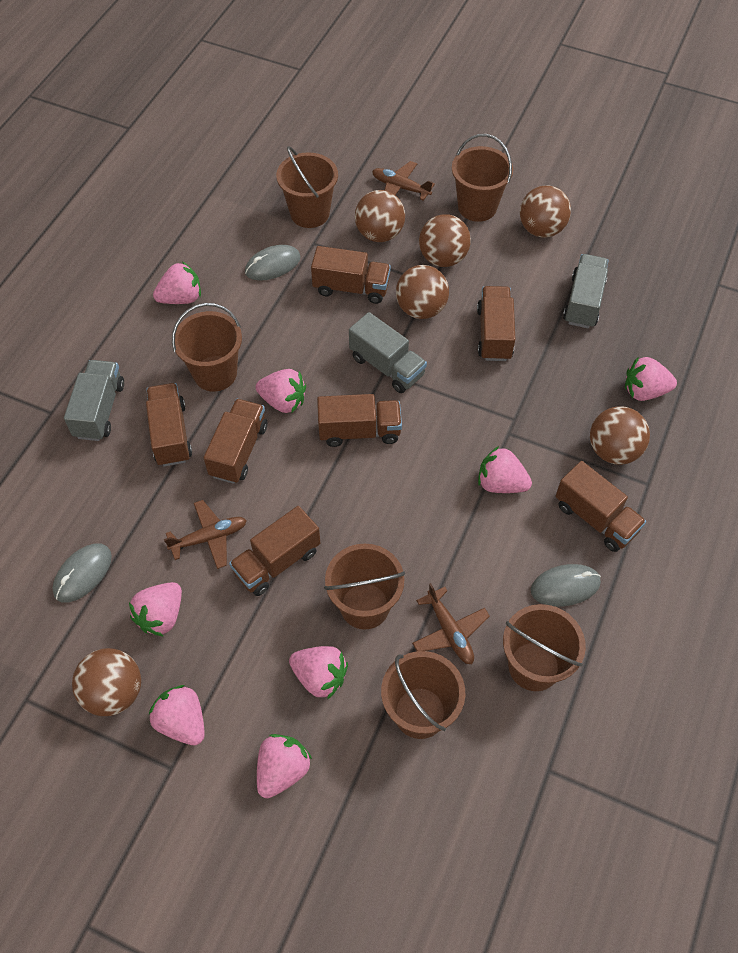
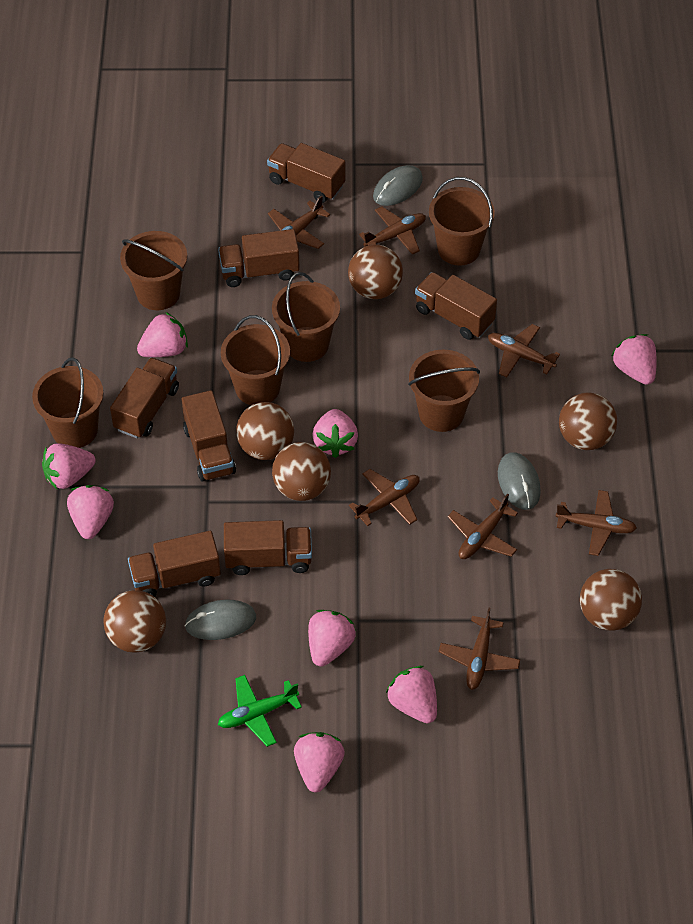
brown plane: [164,500,247,569] [372,161,435,201] [412,583,490,664] = 3 -> [268,196,330,249] [349,469,420,526] [359,206,426,255] [439,608,520,690] [448,493,518,559] [488,324,560,377] [555,490,637,556] = 7
green plane: none = 0 -> [218,675,302,747] = 1
grey truck: [64,360,124,441] [349,312,427,393] [563,254,609,328] = 3 -> none = 0

